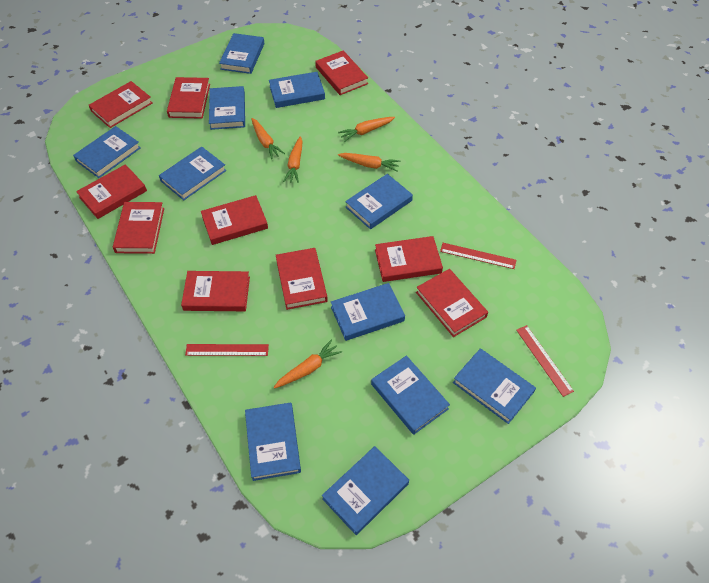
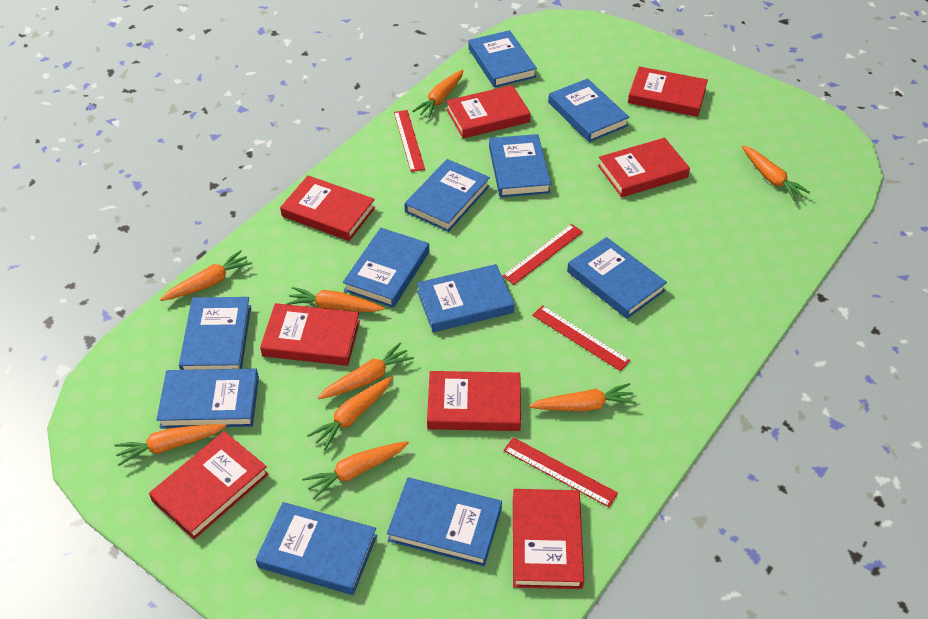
orange carrot: [251,118,285,159] [273,340,342,389] [283,136,303,183] [338,117,395,142] [338,153,400,172] = 5 -> [114,424,226,466] [160,250,252,301] [286,287,385,312] [302,441,409,499] [307,376,393,450] [318,342,414,399] [412,70,464,118] [529,383,636,411] [742,145,810,201] = 9
red book: [76,164,147,219] [89,81,152,128] [113,202,164,254] [167,77,210,119] [181,271,250,311] [201,195,268,245] [276,248,328,310] [315,50,368,95] [375,236,443,282] [416,269,488,337] = 10 -> [149,431,269,539] [260,303,360,366] [280,175,375,241] [427,371,521,431] [446,85,531,138] [513,489,584,589] [598,138,690,197] [628,66,708,117] = 8
red ruler: [185,344,269,356] [440,243,516,269] [516,325,574,397] = 3 -> [394,110,425,172] [502,224,583,285] [503,437,618,507] [532,305,630,371] = 4

